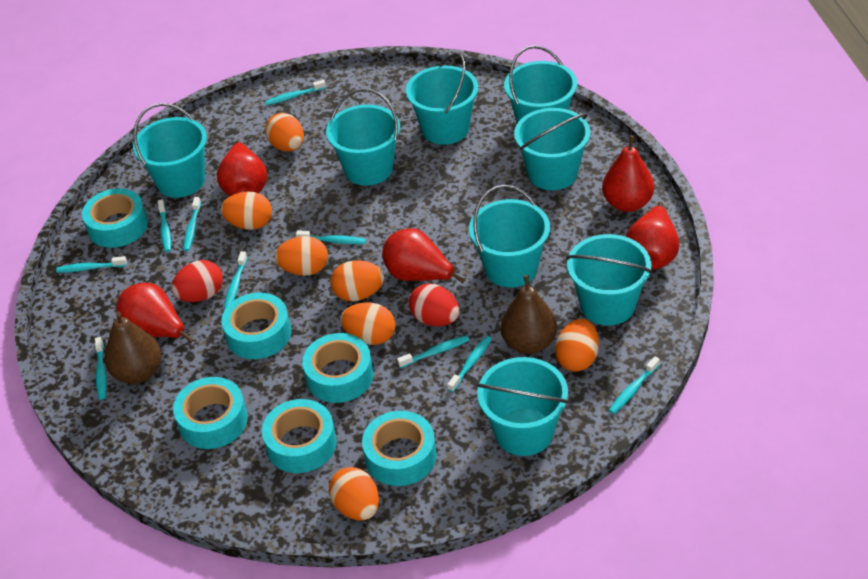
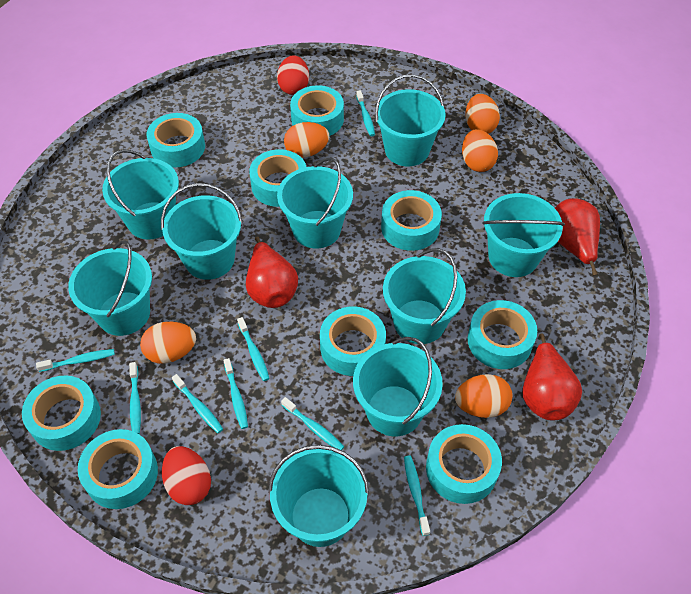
brown pear: [105,311,162,384] [501,275,557,354] = 2 -> none = 0
orange egg: [221,192,272,230] [265,113,304,152] [275,236,328,276] [329,467,379,521] [330,260,384,301] [341,302,396,345] [555,319,599,372] = 7 -> [140,322,196,364] [284,122,329,158] [455,374,513,418] [462,129,498,172] [465,94,500,134] = 5
red pear: [116,283,194,343] [217,140,267,196] [382,228,465,284] [602,135,654,212] [626,202,679,269] = 5 -> [246,236,298,308] [522,333,582,421] [555,198,600,276] = 3
turquoise bucket: [133,103,207,198] [326,88,400,186] [406,53,478,145] [469,185,550,287] [476,357,569,456] [504,45,577,123] [514,108,590,190] [566,234,652,325] = 8 -> [68,241,152,336] [102,149,179,240] [161,183,243,280] [268,445,369,547] [277,157,353,249] [353,337,443,436] [375,75,446,166] [383,248,466,344] [482,193,565,277] = 9
turquoise tape: [82,188,148,248] [173,377,248,449] [221,292,291,359] [262,399,337,473] [302,333,374,403] [362,411,437,486] = 6 -> [22,375,101,451] [78,429,158,509] [147,113,205,167] [249,149,306,207] [290,85,344,136] [320,306,386,376] [381,190,442,251] [426,424,502,504] [468,300,537,369] = 9
turquoise toothbrush: [56,256,127,273] [95,337,107,400] [158,199,171,252] [183,197,201,251] [224,251,247,309] [265,80,326,105] [296,230,366,244] [397,335,469,368] [447,336,492,392] [609,356,660,414] = 10 -> [36,349,115,372] [129,362,141,434] [172,374,223,433] [224,358,248,429] [237,317,270,381] [281,397,344,450] [356,90,375,136] [404,456,430,536] = 8

